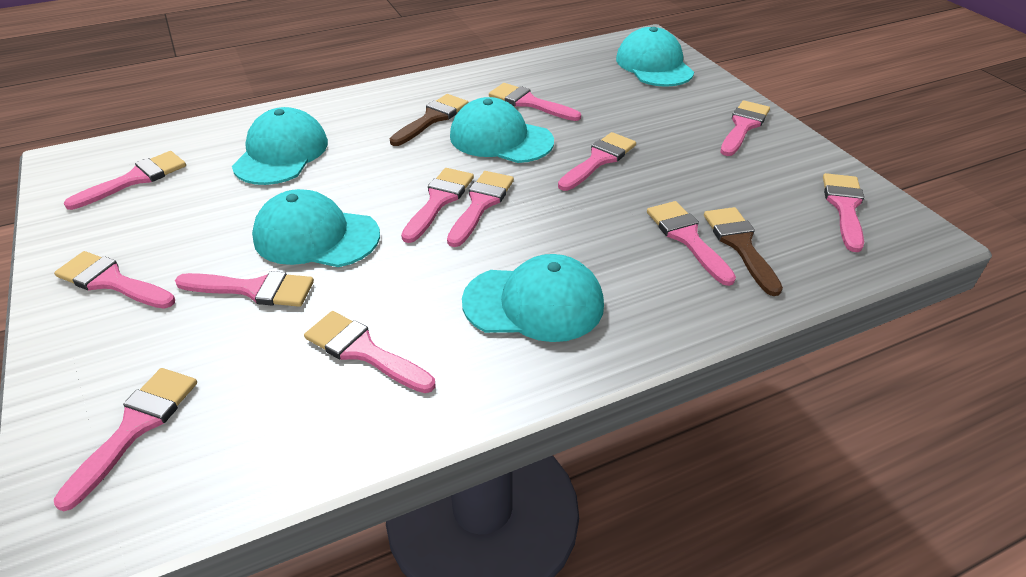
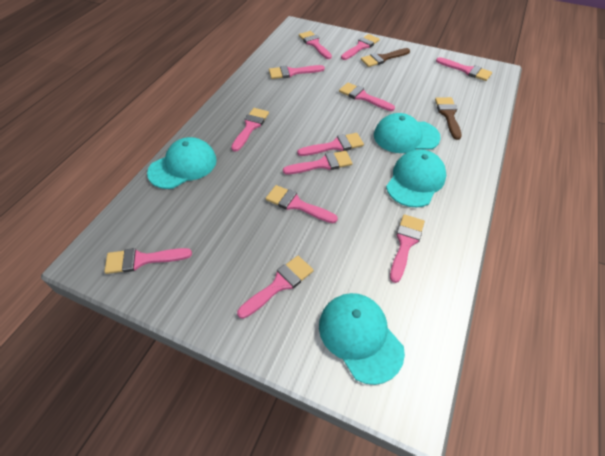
turquoise cap: [232,107,328,185] [252,189,380,267] [450,97,554,163] [462,254,604,342] [616,27,694,87] = 5 -> [147,137,217,189] [319,293,405,385] [374,113,441,153] [386,149,446,207] = 4

